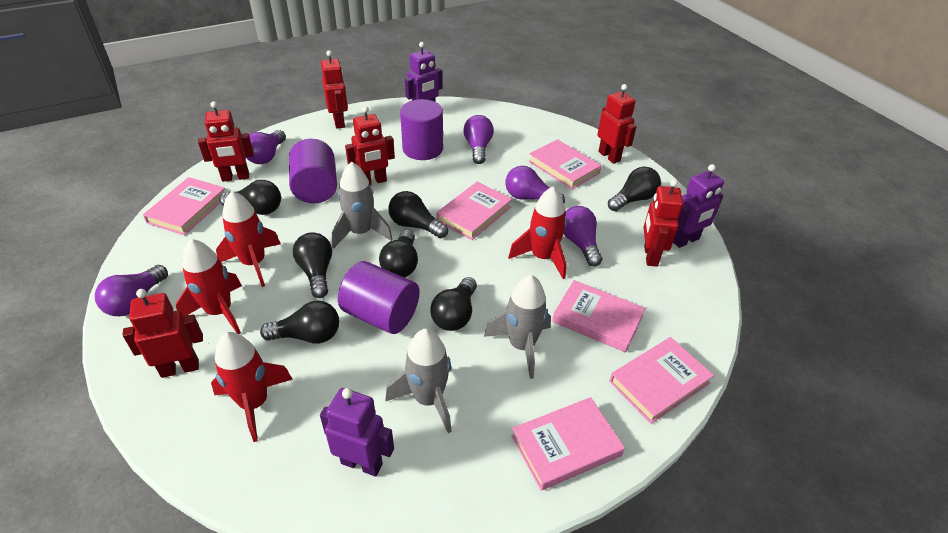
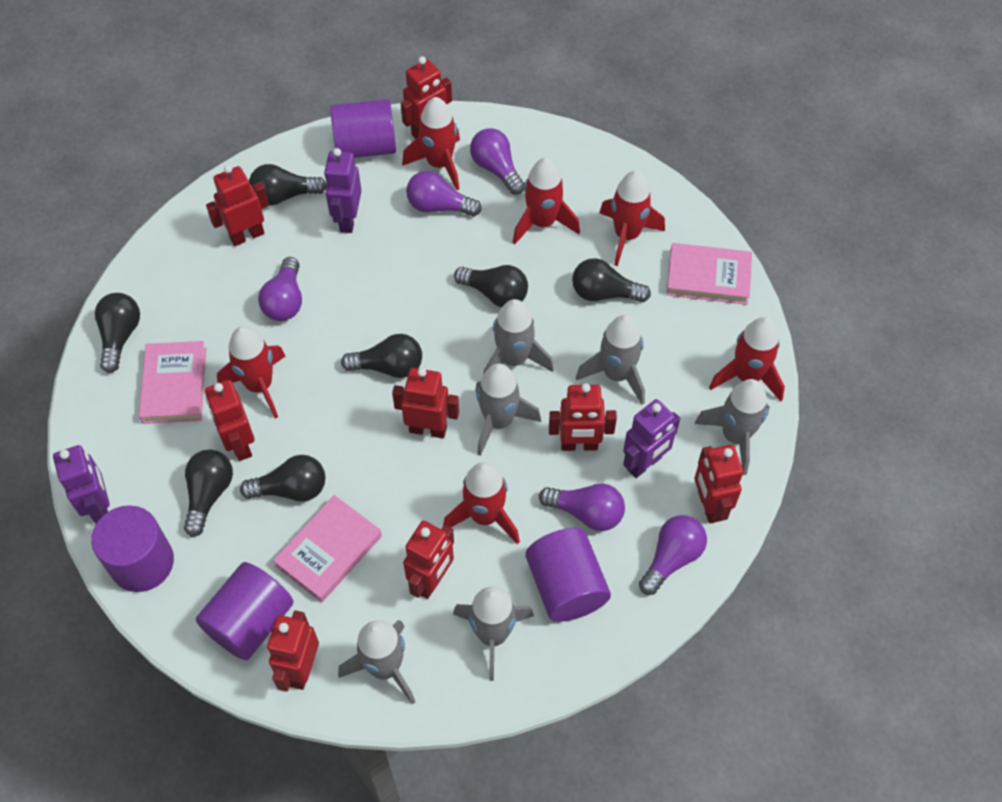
grey rocket: [332,161,393,249] [385,329,452,433] [484,275,551,379] = 3 -> [338,620,415,705] [453,587,534,681] [475,364,541,456] [483,299,554,374] [576,315,645,404] [694,379,770,475] = 6
pink book: [143,177,225,235] [436,182,512,240] [511,397,625,490] [529,139,601,189] [552,280,646,352] [609,337,714,424] = 6 -> [139,341,206,424] [273,495,382,602] [666,243,752,305] = 3
purple cylinder: [289,139,337,203] [338,261,419,334] [400,99,443,160] = 3 -> [91,505,174,592] [196,562,294,660] [330,99,396,158] [526,528,611,622] = 4
red robot: [123,289,203,378] [198,101,254,182] [321,50,348,129] [345,106,395,185] [597,84,636,164] [643,179,683,267] = 6 -> [205,380,255,461] [206,165,269,246] [267,610,319,692] [392,368,459,438] [401,56,452,139] [403,521,454,599] [549,383,617,451] [694,445,743,523] = 8
red rocket: [176,239,242,334] [211,332,293,442] [216,191,281,287] [508,187,567,279] = 4 -> [217,326,286,418] [402,97,460,190] [443,462,520,544] [513,158,580,244] [600,171,665,266] [709,317,785,401] = 6

